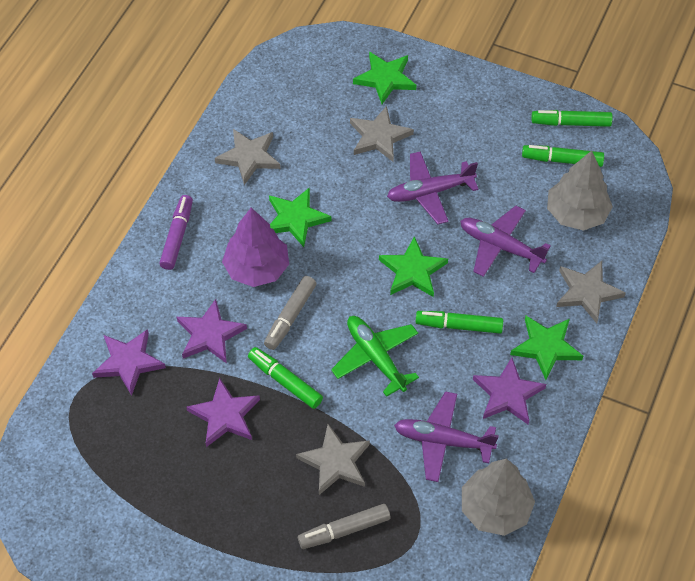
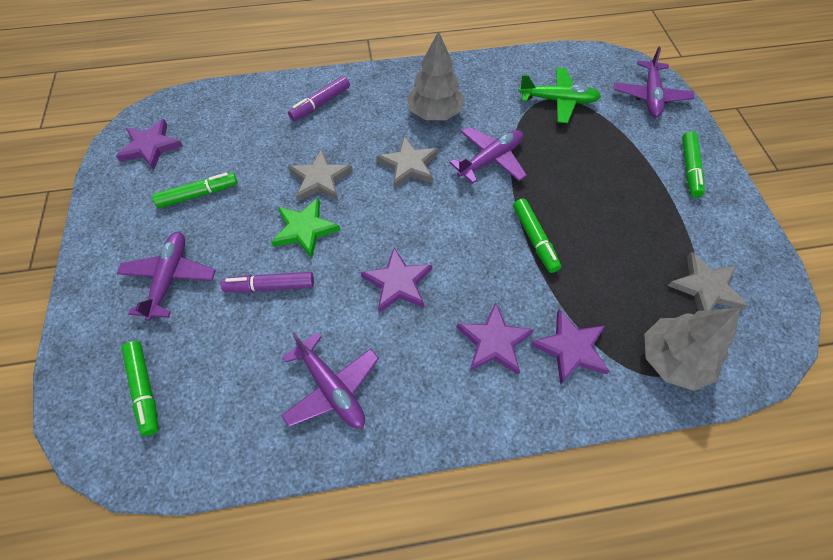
green star: [269,187,331,247] [353,52,416,104] [379,236,448,297] [510,316,583,380] = 4 -> [271,198,340,258] = 1
grey marker: [264,276,317,350] [298,504,390,549] = 2 -> none = 0
grey star: [215,129,281,185] [296,424,370,495] [350,106,414,162] [556,261,626,323] = 4 -> [288,149,353,201] [376,136,438,188] [668,252,748,311] = 3
purple marker: [159,195,193,270] = 1 -> [221,272,314,293] [288,76,350,121] = 2
purple plane: [387,151,479,224] [394,391,499,482] [460,206,551,277] = 3 -> [116,232,216,321] [281,332,379,428] [450,127,527,184] [614,46,695,118] = 4
purple tree: [222,208,289,287] = 1 -> none = 0

